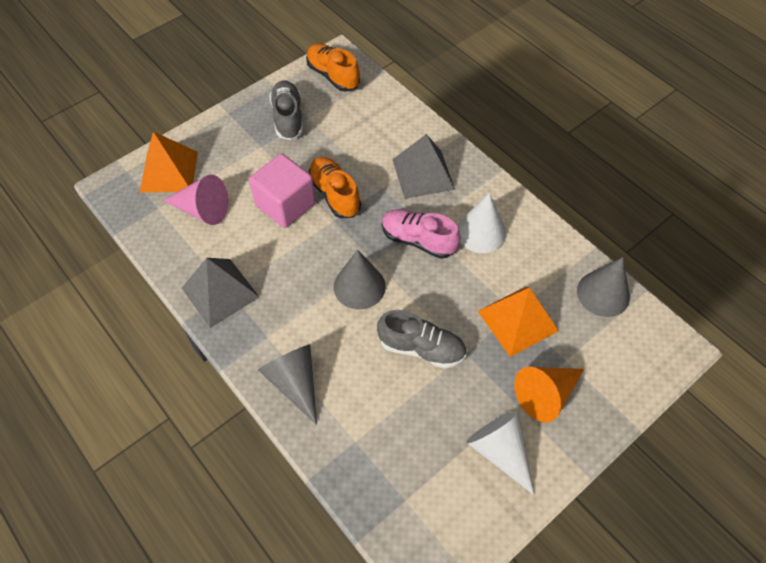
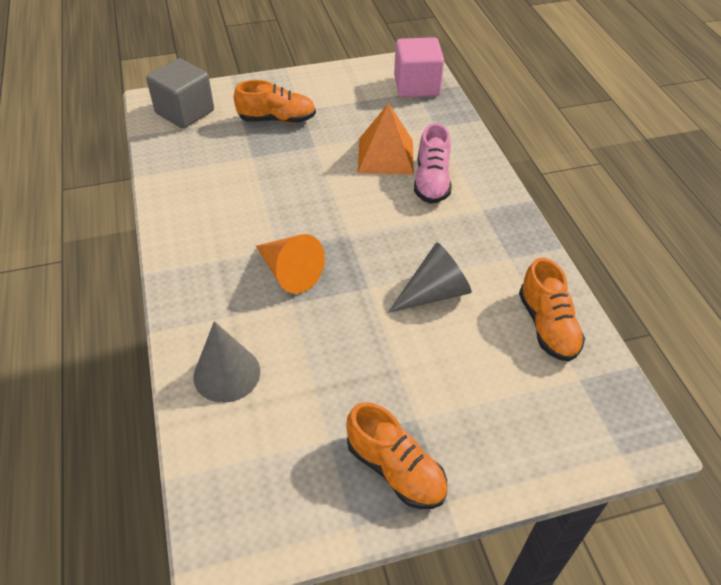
grey cone: [258,344,317,425] [334,249,386,309] [577,257,630,317] = 3 -> [194,321,260,403] [388,242,472,313] = 2
grey cube: none = 0 -> [146,58,214,128] = 1
grey pyramid: [182,258,259,328] [392,134,455,199] = 2 -> none = 0
grey shoe: [269,80,303,140] [377,310,466,368] = 2 -> none = 0
orange pyramid: [140,132,198,192] [478,287,558,357] = 2 -> [358,103,414,175] = 1
orange shoe: [306,43,360,92] [308,157,361,218] = 2 -> [234,80,316,123] [346,402,447,509] [519,258,585,361] = 3
pink cone: [163,175,228,225] = 1 -> none = 0
white cone: [457,193,506,253] [466,411,534,495] = 2 -> none = 0

